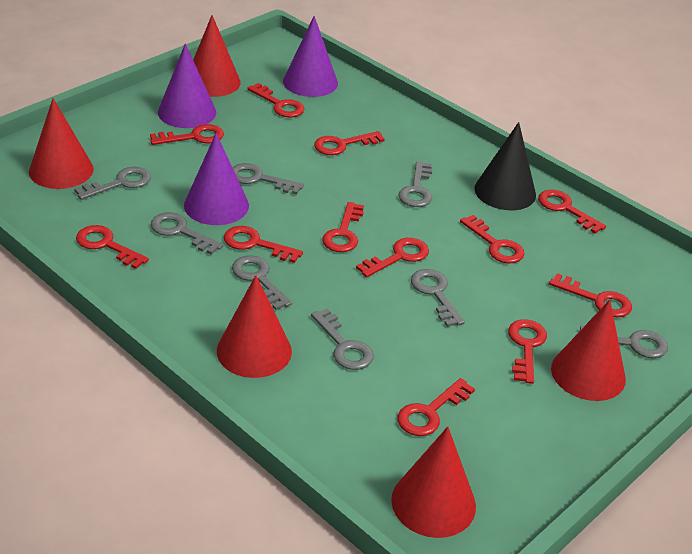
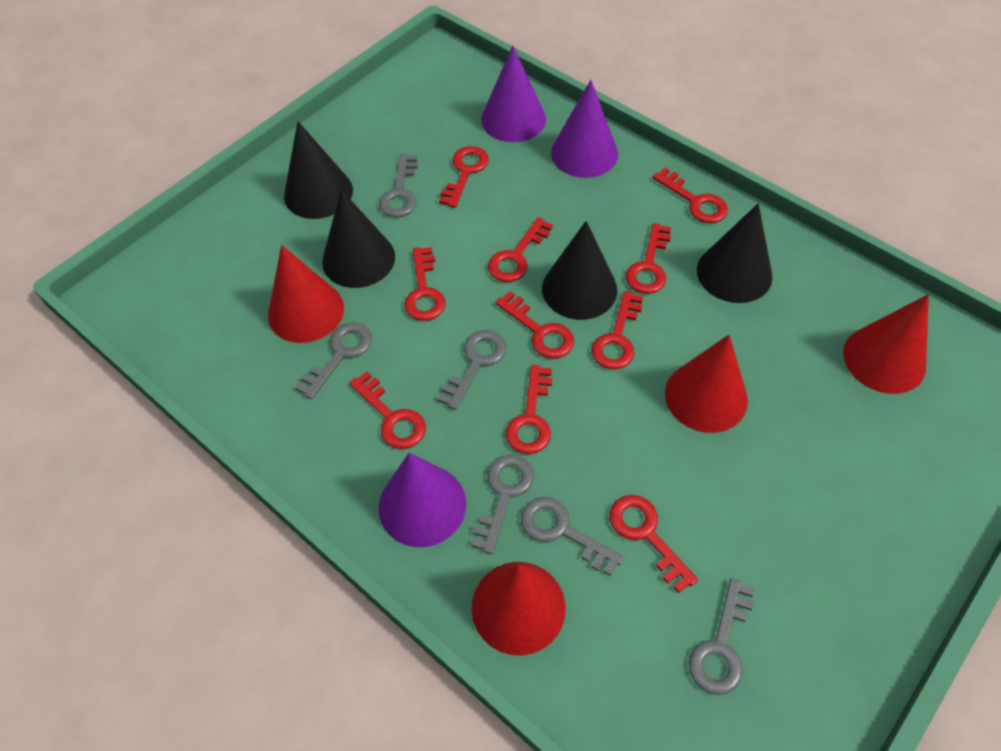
black cone: [474,122,536,210] = 1 -> [284,122,353,219] [322,190,395,288] [542,221,617,320] [697,204,772,303] = 4
grey key: [74,167,151,200] [151,212,223,255] [232,163,304,194] [232,255,292,310] [311,308,374,370] [398,161,432,207] [411,269,465,327] [580,325,668,358] = 8 -> [295,322,372,399] [379,154,418,217] [438,330,506,410] [471,454,534,554] [521,497,624,576] [689,578,755,695] = 6
red cone: [29,98,94,189] [193,15,241,97] [217,275,292,378] [391,426,476,538] [551,300,626,401] = 5 -> [268,245,344,343] [471,562,566,656] [665,335,748,433] [843,294,929,394] = 4
red key: [76,225,149,269] [150,124,224,145] [224,226,303,263] [247,83,305,117] [314,131,385,155] [322,202,364,252] [356,238,429,277] [397,378,475,436] [460,215,525,263] [508,319,547,384] [538,190,606,233] [549,273,632,317] = 12 -> [350,371,426,449] [404,247,446,321] [439,146,489,208] [488,217,553,282] [495,291,574,359] [506,365,552,454] [591,291,643,370] [610,495,698,593] [625,223,671,294] [652,168,728,223] = 10

